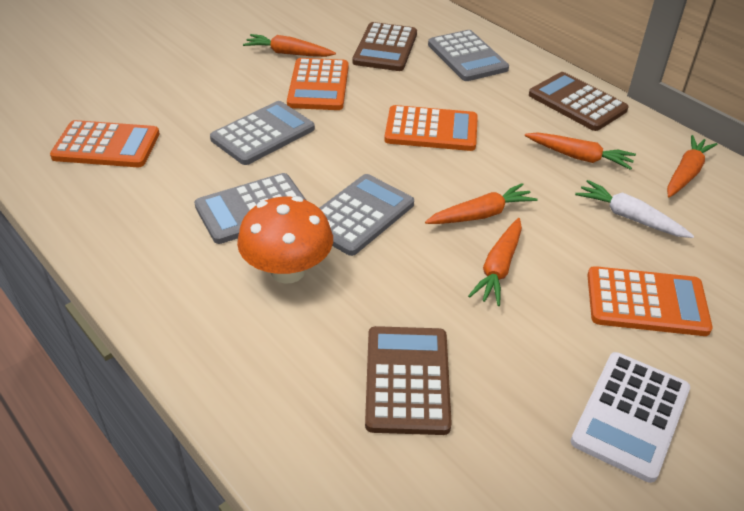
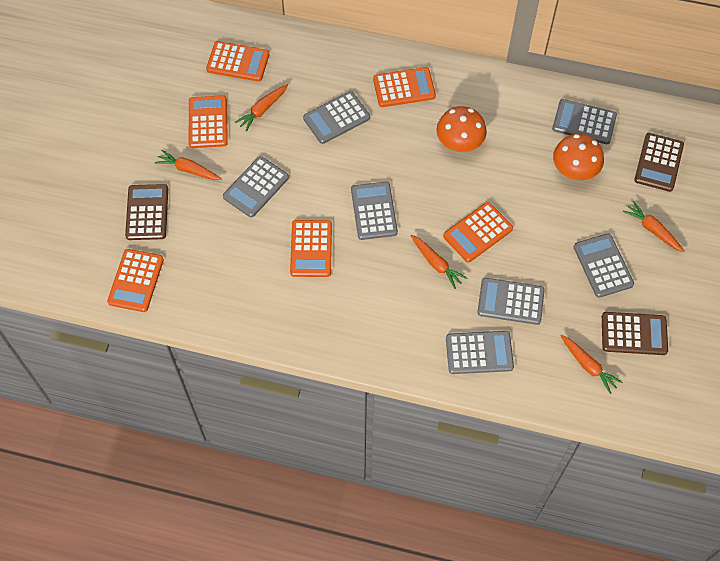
grey calculator: [194,173,306,244] [210,101,315,165] [319,174,414,256] [428,30,509,81] = 4 -> [223,156,289,218] [303,91,370,144] [351,182,398,240] [446,331,514,374] [477,278,545,325] [552,99,617,144] [574,233,634,298] = 7
orange calculator: [50,120,160,167] [287,58,349,110] [384,105,478,151] [587,266,713,336] = 4 -> [107,249,164,312] [189,95,228,148] [206,41,269,82] [290,220,332,277] [373,67,436,107] [443,202,513,263] = 6
orange mushroom: [237,196,333,284] = 1 -> [437,106,487,152] [553,134,604,180] = 2
white calculator: [571,352,690,483] = 1 -> none = 0
white carrot: [575,180,694,238] = 1 -> none = 0

